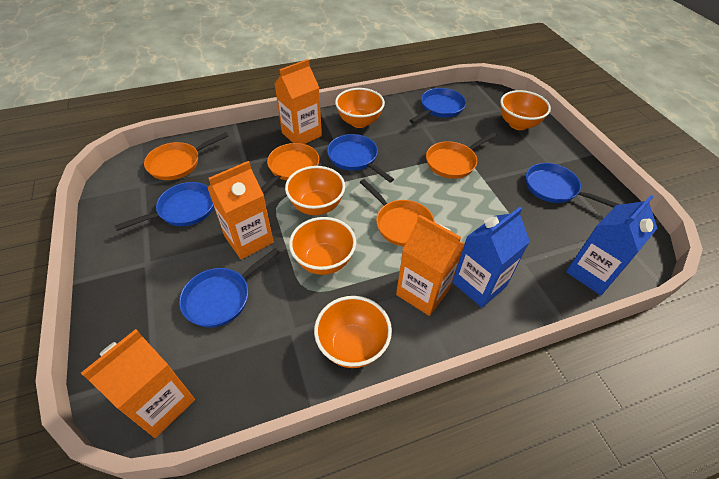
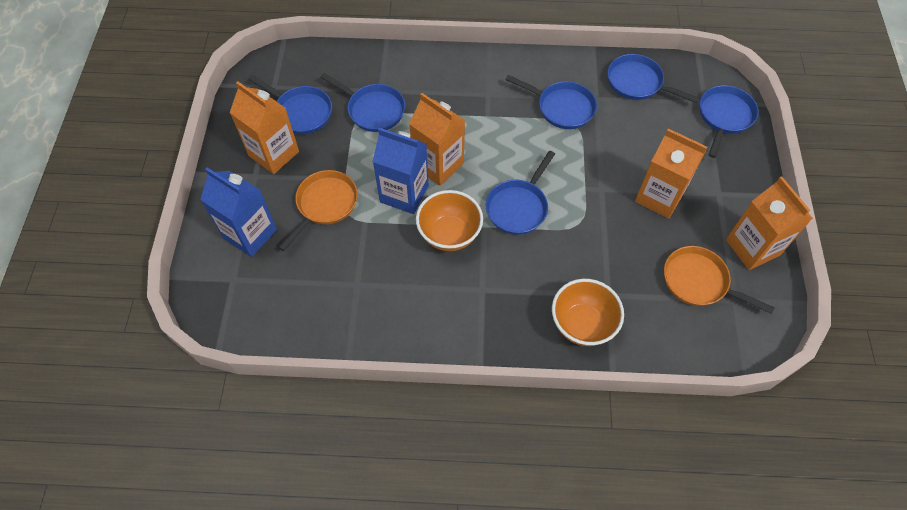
blue pan: [115,182,214,231] [179,248,280,328] [327,134,394,182] [410,88,466,123] [526,163,620,208] = 5 -> [248,75,332,134] [320,73,405,132] [486,151,555,235] [506,75,597,129] [608,54,700,103] [700,85,759,158] = 6
orange bowl: [285,166,345,215] [289,217,356,275] [314,296,392,368] [335,88,385,128] [500,90,551,130] = 5 -> [416,190,483,251] [552,279,624,346] = 2
orange pan: [144,132,228,180] [261,143,319,194] [360,179,435,246] [426,132,496,179] = 4 -> [278,170,358,251] [664,246,775,314] = 2

